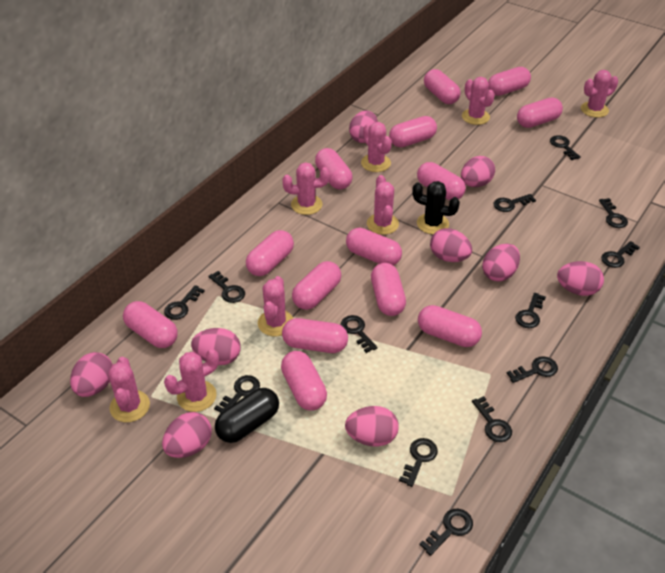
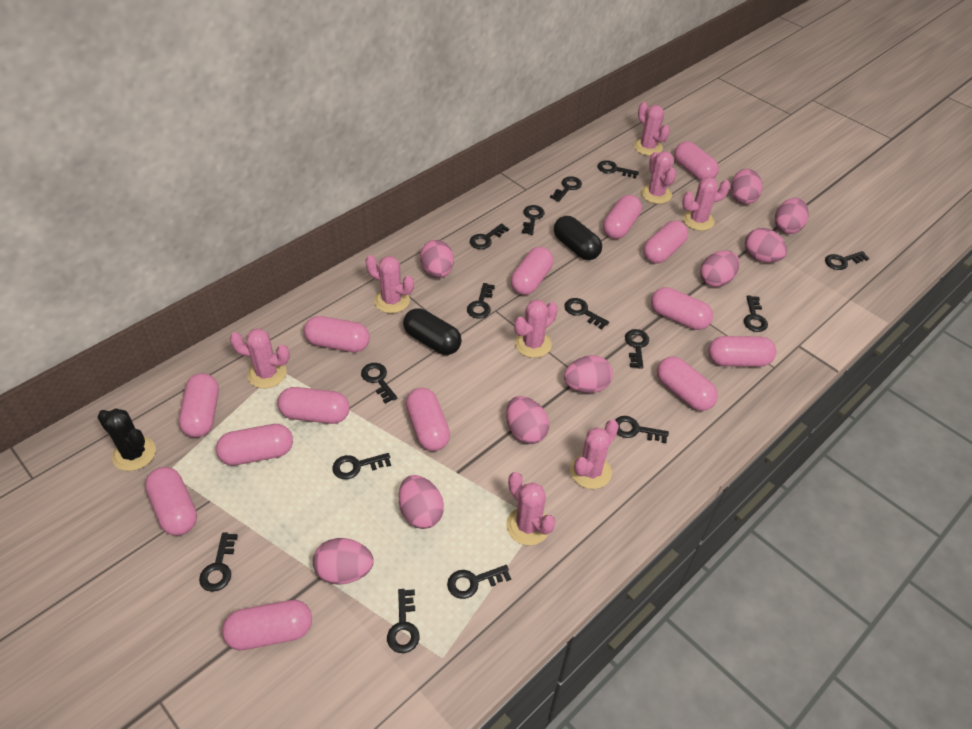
black capsule: [215,388,279,443] = 1 -> [403,308,462,355] [554,216,602,260] = 2
black key: [164,285,204,320] [208,271,245,303] [214,375,260,414] [341,315,377,353] [399,438,438,487] [420,509,473,556] [472,396,512,442] [494,194,536,212] [507,356,558,383] [515,293,546,328] [550,135,581,160] [599,198,628,228] [601,241,640,268] = 13 -> [199,532,238,592] [332,453,391,479] [361,363,397,404] [387,589,420,653] [447,565,511,599] [467,283,495,319] [470,223,509,249] [522,205,545,235] [550,176,582,202] [564,298,609,330] [598,160,639,179] [615,416,669,443] [625,329,649,369] [744,295,768,332] [825,251,869,270] = 15

